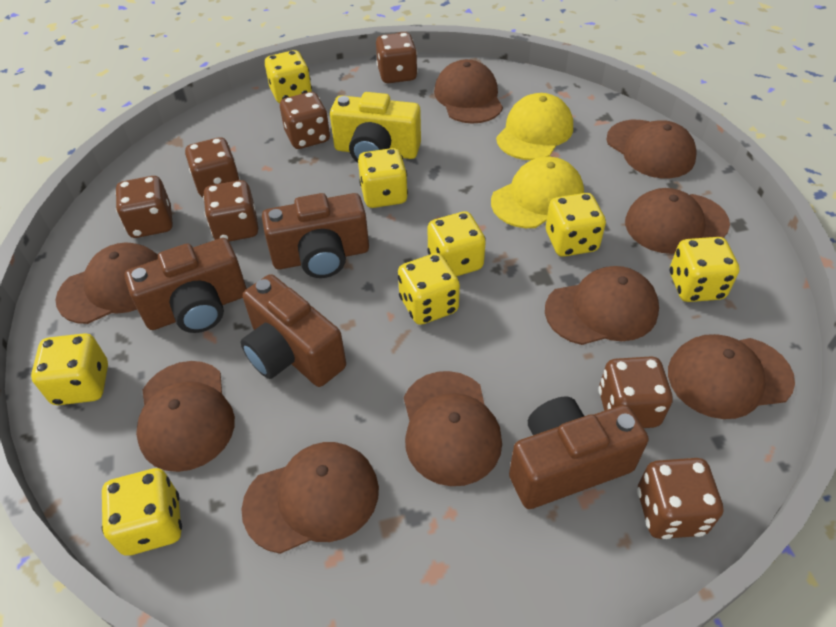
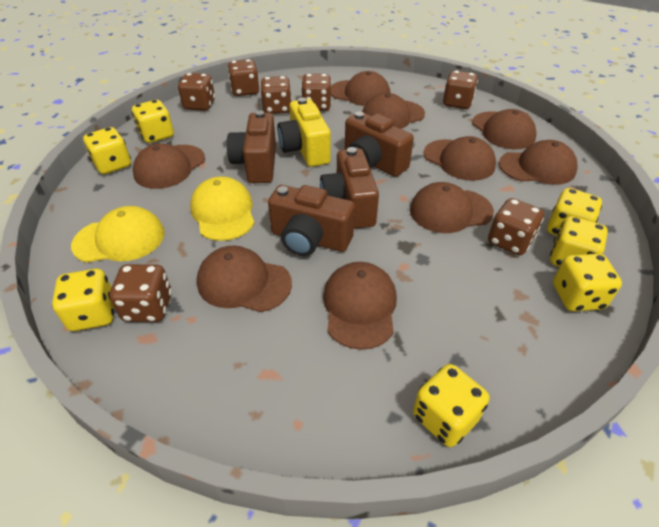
yellow dice: [31,333,108,405] [102,468,182,556] [265,50,312,104] [358,148,408,208] [398,253,460,325] [427,211,486,276] [546,193,606,257] [670,237,739,302] = 8 -> [52,269,114,331] [83,127,131,174] [132,100,174,143] [413,364,489,447] [547,188,602,236] [550,216,608,267] [553,254,622,311] = 7

